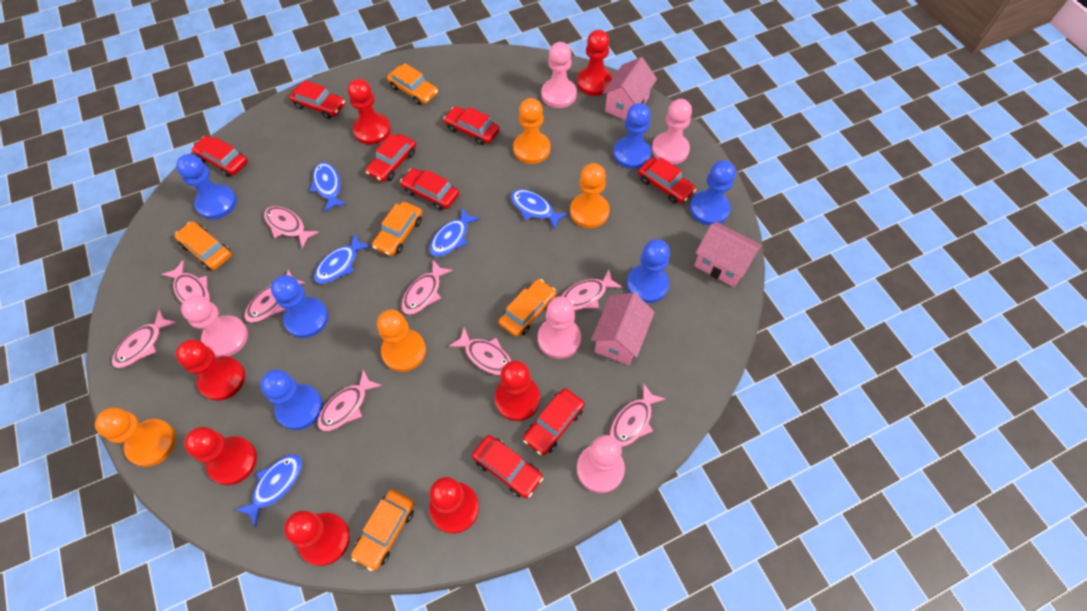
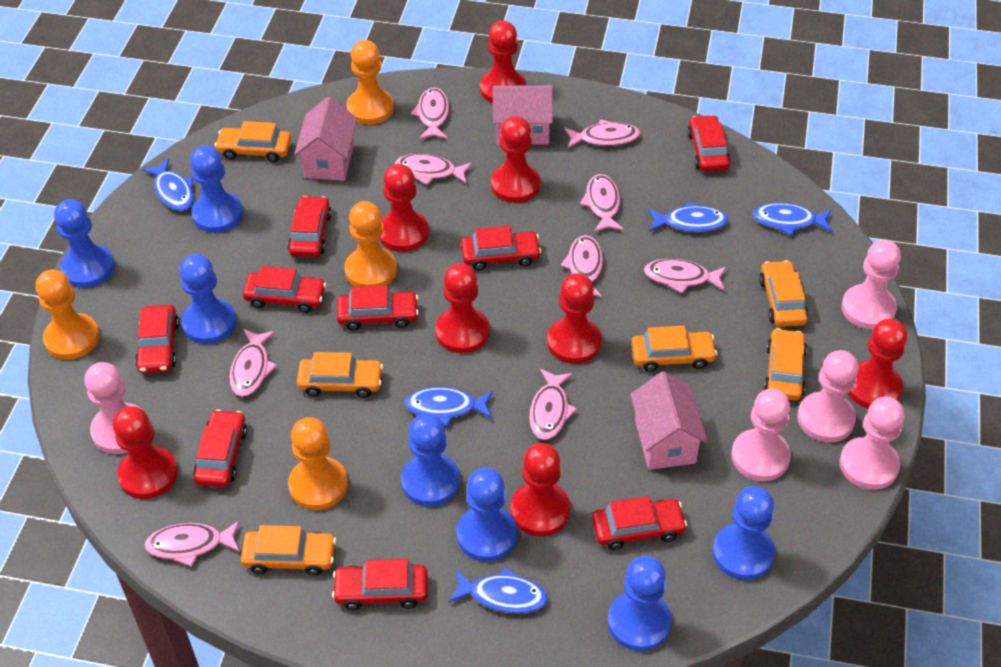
blue pawn: [176,154,237,219] [260,370,323,430] [271,275,328,338] [613,103,651,169] [627,239,670,303] [690,160,736,225] = 6 -> [54,199,115,288] [180,254,236,344] [190,145,243,233] [401,413,460,506] [457,468,517,562] [608,556,672,651] [713,486,775,580] = 7
orange car: [175,221,232,270] [351,490,415,571] [372,202,422,256] [387,63,438,105] [499,279,556,337] = 5 -> [215,121,291,162] [241,525,336,576] [297,352,383,398] [631,326,717,372] [759,260,808,327] [764,328,807,401] = 6
red car: [192,136,248,177] [289,80,345,119] [366,134,416,182] [400,168,459,210] [443,106,500,145] [472,435,543,498] [523,388,585,456] [638,157,696,204] = 8 -> [135,305,179,373] [193,409,247,487] [243,266,326,313] [288,196,332,257] [332,559,427,610] [337,286,419,330] [461,226,541,271] [592,496,687,550] [687,115,731,171] = 9
red pawn: [176,339,245,401] [184,427,257,485] [284,510,350,566] [348,79,391,145] [429,477,479,534] [495,360,540,421] [577,30,612,96] = 7 -> [113,406,178,499] [379,164,429,252] [435,263,490,353] [480,21,526,103] [491,116,540,203] [511,443,570,536] [547,273,602,364] [848,318,908,409] = 8

